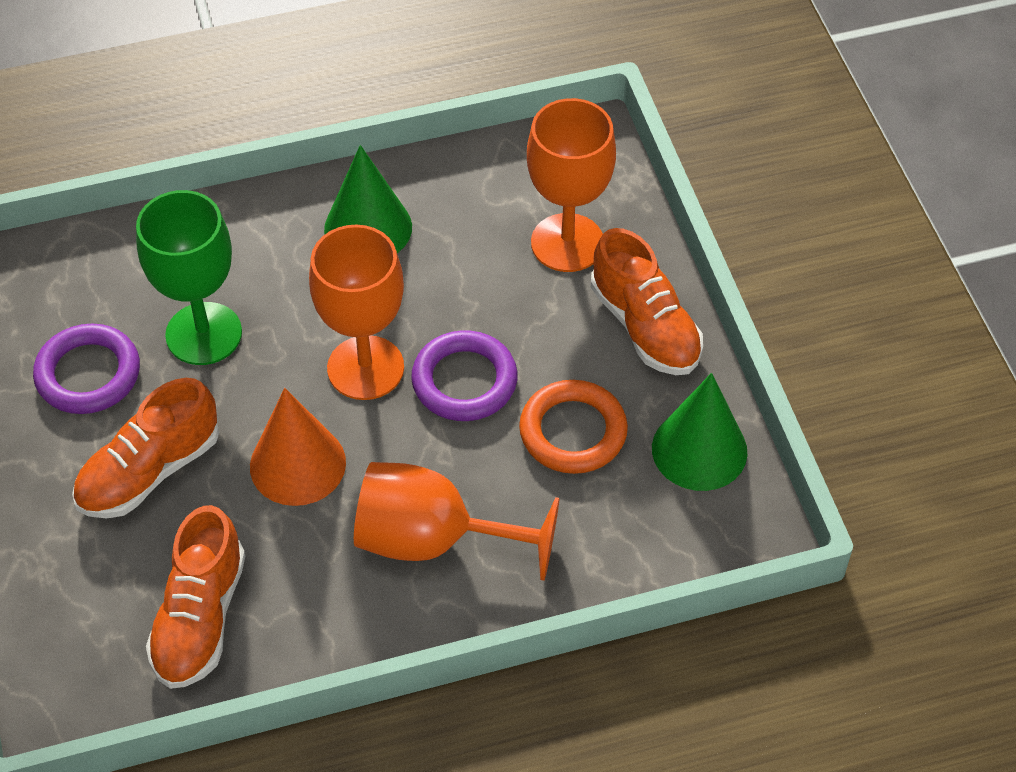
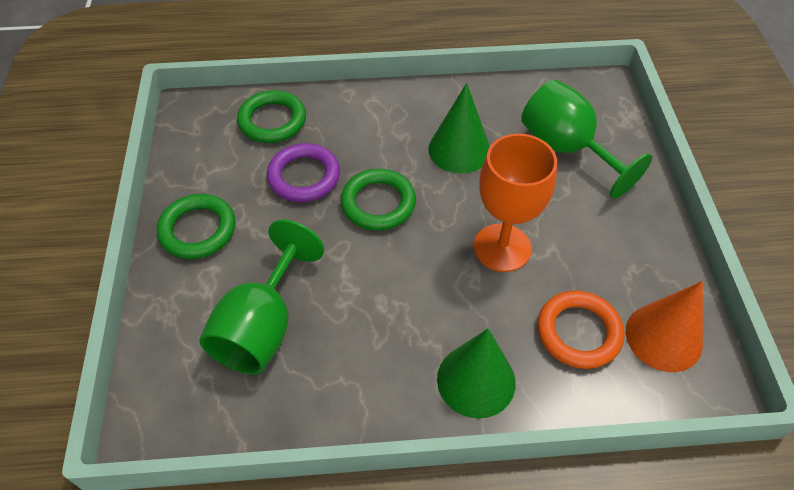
green goblet: [136,190,242,365] = 1 -> [199,220,324,375] [521,80,652,199] = 2
green ring: none = 0 -> [157,194,236,259] [237,90,306,143] [341,169,416,231] = 3
orange goblet: [309,224,404,400] [354,462,559,581] [527,98,616,272] = 3 -> [474,133,557,272] = 1
orange shoe: [72,378,219,519] [146,505,245,689] [591,228,703,375] = 3 -> none = 0
purple ring: [33,324,140,414] [411,330,518,421] = 2 -> [267,143,340,202] = 1

